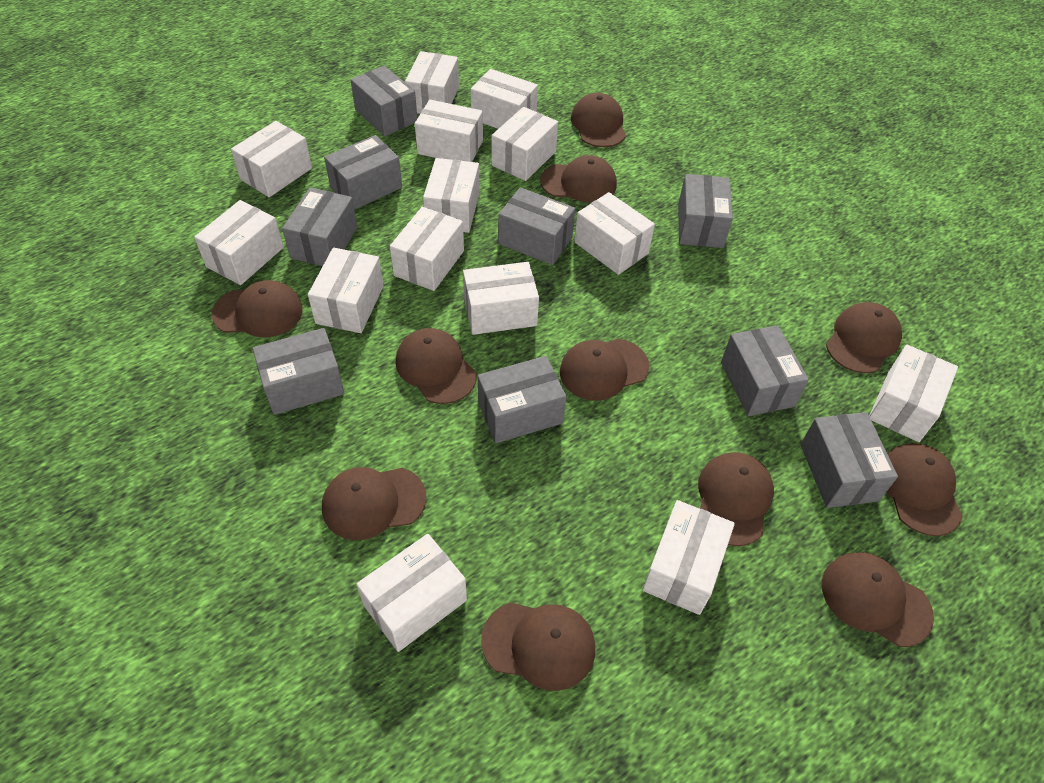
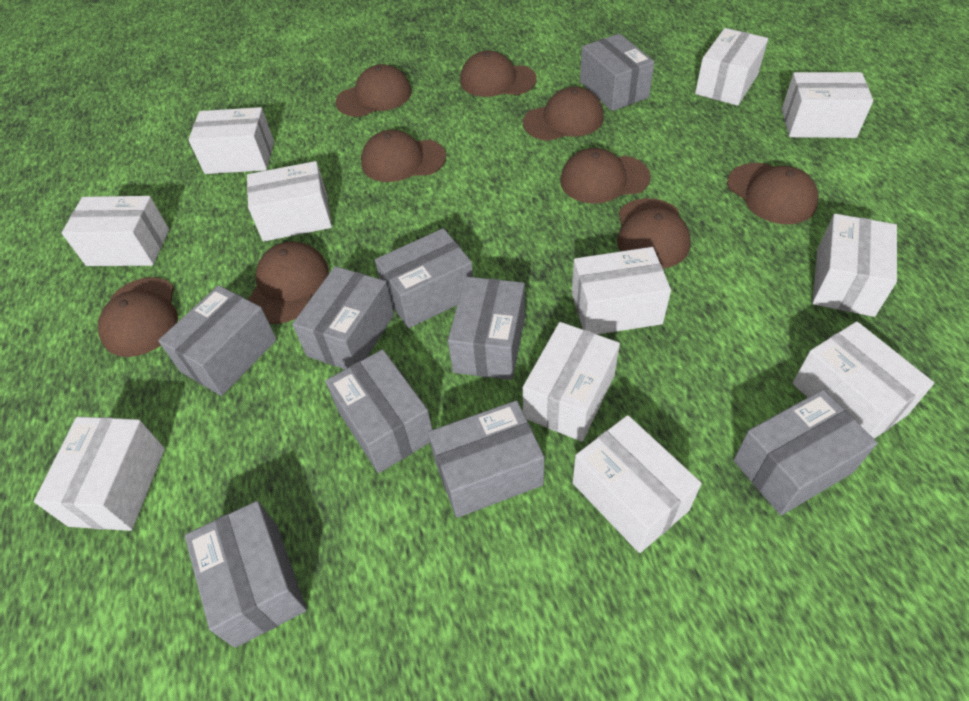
brown cap: [212,280,303,338] [322,467,426,540] [395,328,476,404] [481,602,595,691] [540,155,617,203] [560,339,649,401] [571,93,626,147] [698,452,774,546] [822,552,934,647] [826,302,902,373] [887,443,963,536] = 11 -> [98,277,178,357] [248,241,329,324] [336,64,412,117] [361,130,446,182] [460,50,537,97] [523,87,604,141] [560,148,651,204] [617,198,691,268] [727,163,819,224] = 9
white box: [194,200,284,285] [231,121,312,197] [308,248,384,333] [356,534,467,652] [390,207,464,291] [405,51,459,114] [415,100,483,162] [423,158,480,233] [463,262,539,335] [471,69,538,129] [492,107,558,181] [574,192,655,275] [642,500,735,615] [869,345,958,442] = 14 -> [34,417,165,531] [62,196,169,266] [188,107,274,174] [247,161,332,242] [523,322,620,442] [572,247,671,334] [573,415,702,553] [695,28,768,106] [782,72,873,138] [792,321,934,439] [812,214,897,317] = 11

